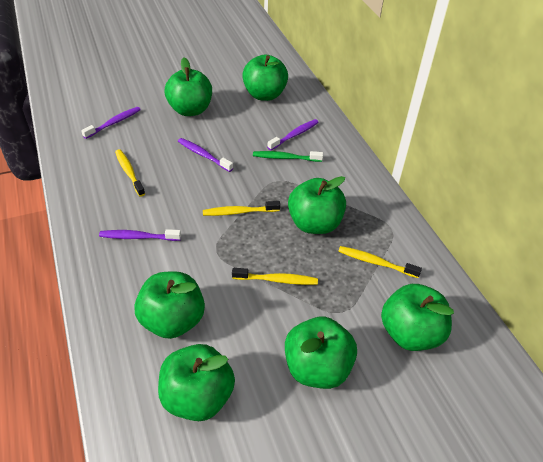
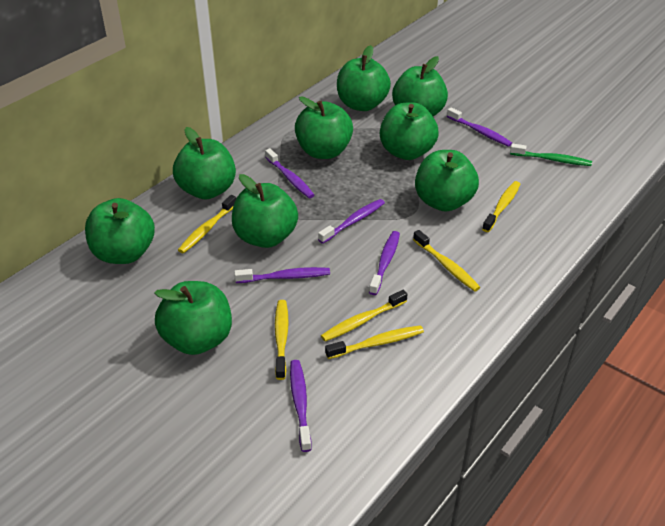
green apple: [134,271,205,339] [158,344,235,421] [165,57,212,116] [242,55,288,101] [285,316,357,389] [288,176,346,234] [381,284,454,351] = 7 -> [85,198,155,264] [154,281,232,355] [173,127,236,199] [232,174,298,248] [295,96,353,159] [337,45,391,111] [380,102,439,160] [392,56,448,116] [415,150,479,212] = 9
purple toothbrush: [81,107,141,139] [99,229,181,241] [178,138,233,172] [267,119,319,150] = 4 -> [234,267,330,283] [265,148,314,198] [290,360,312,452] [318,199,385,244] [369,231,400,295] [447,107,512,147] = 6
yellow toothbrush: [115,149,145,197] [203,201,280,216] [232,268,318,285] [338,246,422,278] = 4 -> [178,195,236,253] [275,300,289,380] [321,290,408,342] [325,325,424,359] [413,230,480,292] [482,181,520,232] = 6

